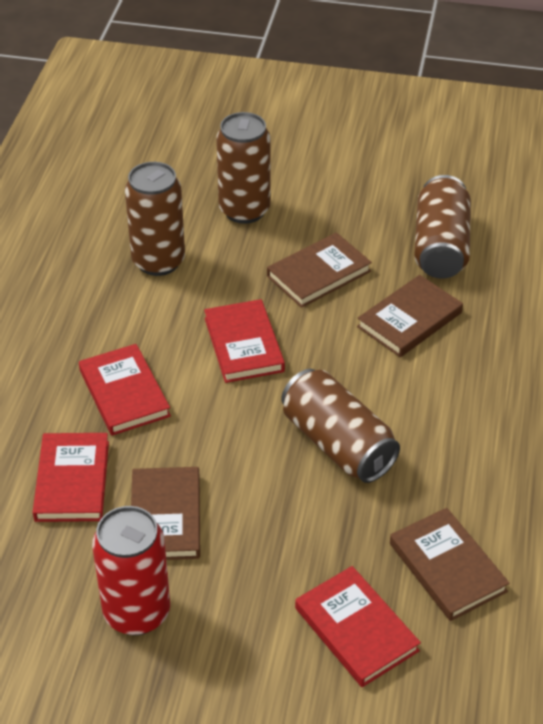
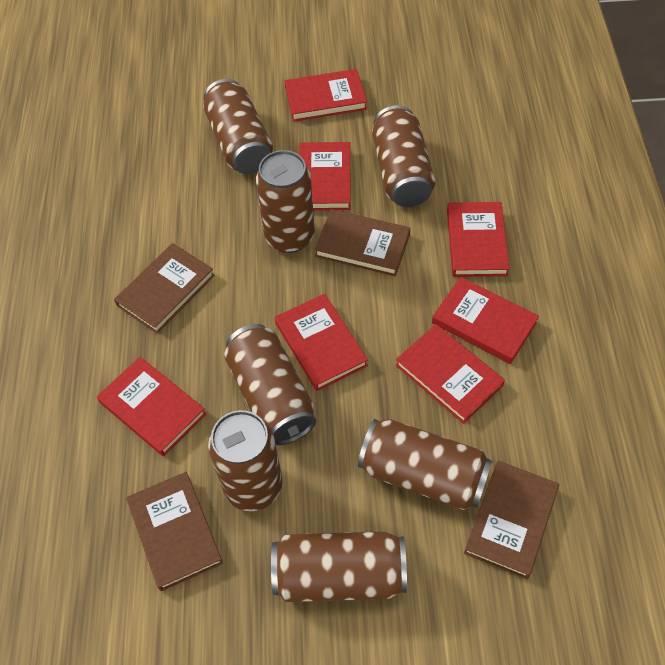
brown can: [125,162,185,276] [216,112,271,224] [281,369,400,483] [414,175,471,279] = 4 -> [204,79,273,174] [208,410,283,511] [224,324,316,445] [256,150,315,253] [271,531,407,602] [358,419,492,510] [372,105,435,207] = 7
red book: [33,433,109,522] [79,344,171,436] [204,299,285,383] [295,566,421,687] = 4 -> [97,357,206,457] [275,294,368,391] [285,69,367,122] [299,142,351,210] [396,324,505,424] [432,277,539,364] [447,202,510,277] = 7
red can: [92,506,170,635] = 1 -> none = 0

